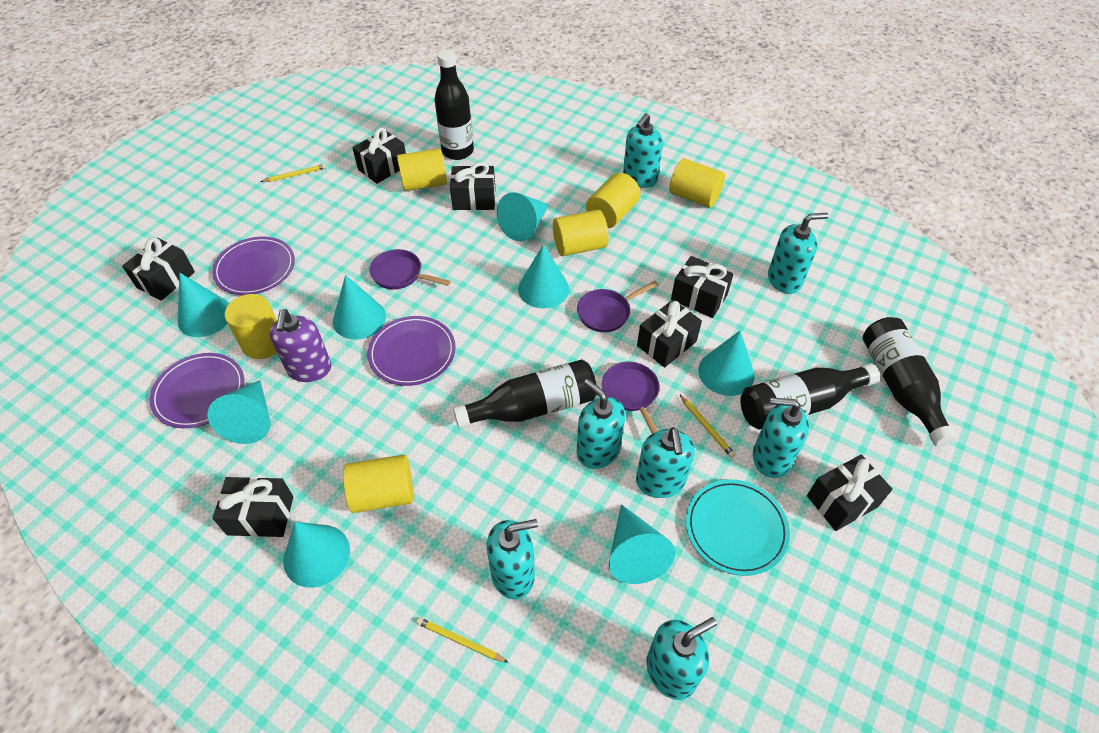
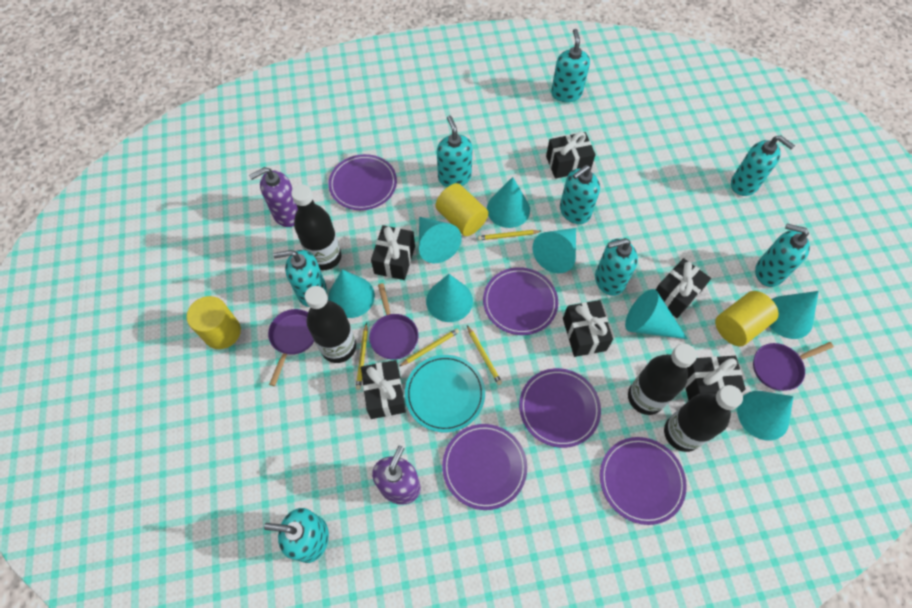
black gift: [122,237,195,301] [213,477,293,537] [352,128,406,184] [450,162,496,210] [637,300,702,368] [671,256,733,318] [807,455,892,531] = 7 -> [361,360,406,419] [371,225,415,280] [546,132,596,179] [563,300,613,357] [656,258,711,318] [685,356,746,401] = 6
purple plate: [150,353,244,428] [212,237,295,295] [368,316,456,386] = 3 -> [328,154,397,210] [442,424,527,510] [483,267,558,335] [519,368,601,448] [600,437,687,525] = 5
purple soap dispenser: [270,309,331,382] = 1 -> [249,167,298,227] [372,445,421,505] = 2
turquoise soap dispenser: [487,519,538,599] [577,379,625,469] [623,113,663,188] [636,427,695,498] [646,617,717,700] [753,397,809,478] [768,213,828,294] = 7 -> [264,508,329,563] [273,250,327,307] [437,115,473,187] [551,29,590,102] [560,165,600,224] [595,238,638,296] [731,135,795,196] [755,224,810,287] = 8
yellow cylinder: [225,294,277,359] [343,455,413,513] [397,149,447,191] [553,209,609,256] [586,173,640,228] [669,158,725,208] = 6 -> [187,296,241,349] [436,183,488,236] [715,291,779,346] = 3
yellow pencil: [261,164,326,182] [416,617,509,663] [679,394,735,458] = 3 -> [356,323,368,390] [399,328,459,366] [467,325,502,385] [478,230,541,240] = 4

